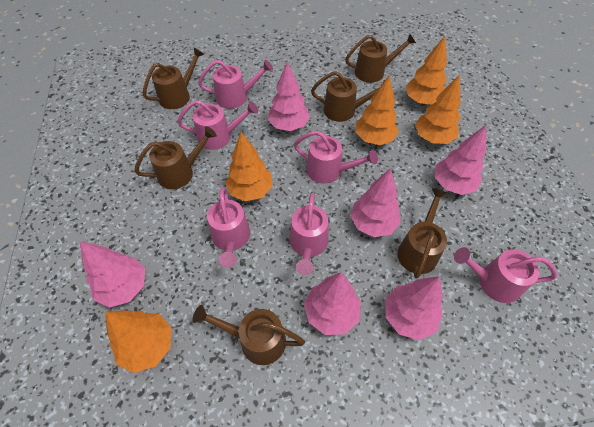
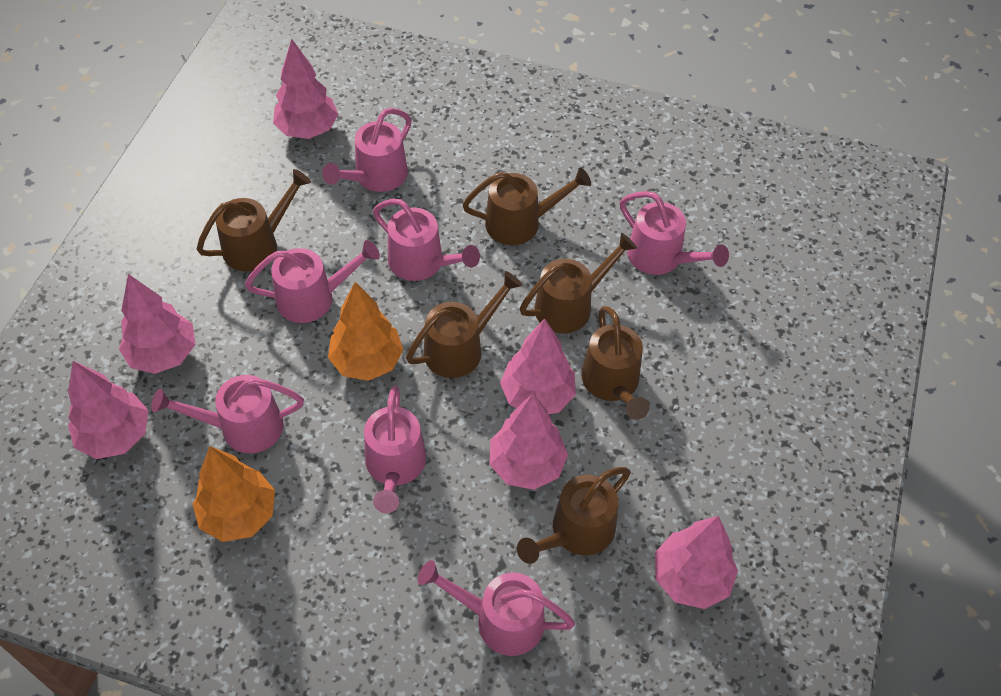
orange tree: [106,310,172,373] [225,132,272,201] [356,75,399,145] [406,36,447,105] [415,74,460,144] = 5 -> [193,446,275,542] [328,282,403,381] = 2
pink watering can: [177,100,258,150] [198,60,273,109] [207,187,250,268] [290,193,328,275] [294,131,378,184] [454,247,557,303] = 6 -> [151,375,304,453] [245,240,380,323] [322,108,412,192] [364,386,426,513] [373,199,480,281] [418,560,575,656] [620,191,729,275] = 7

